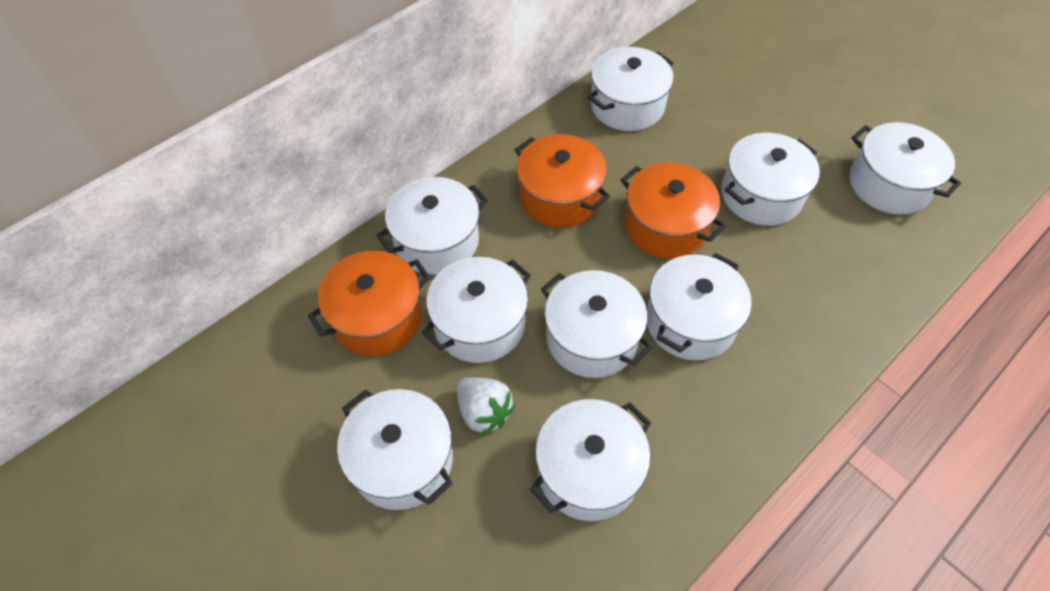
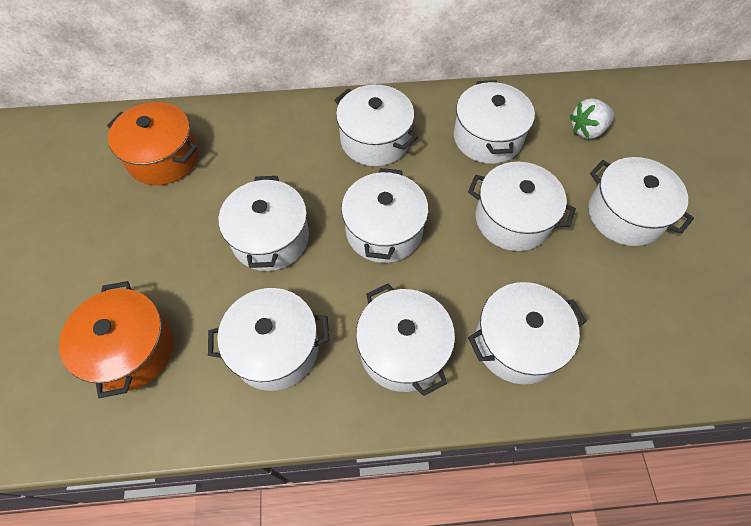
orange pot: [308,250,430,356] [515,134,610,228] [621,162,726,259] = 3 -> [59,281,174,398] [107,102,199,185] = 2

